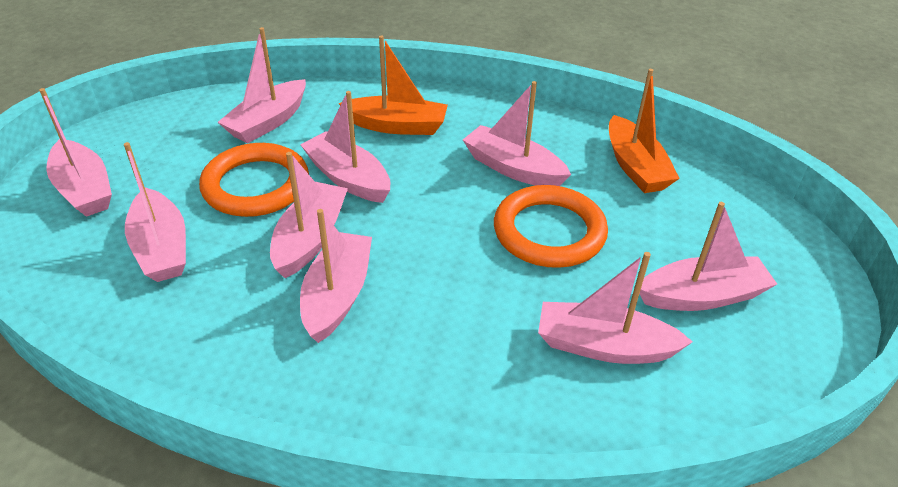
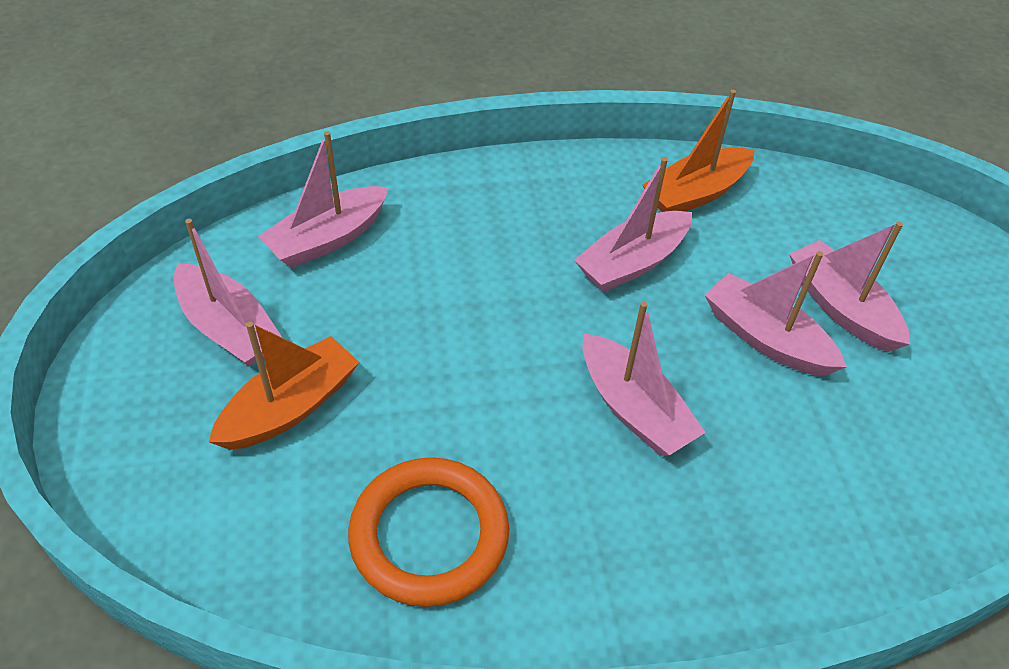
orange ring: [199,143,309,217] [494,185,608,268] = 2 -> [348,457,509,607] = 1
pink boat: [39,88,112,217] [124,142,186,282] [218,27,306,143] [270,152,348,278] [300,91,390,203] [300,209,372,343] [463,81,571,186] [538,252,693,364] [640,202,777,311] = 9 -> [174,219,283,366] [258,131,389,268] [574,157,692,292] [582,302,706,456] [705,251,847,376] [789,222,910,352] = 6

